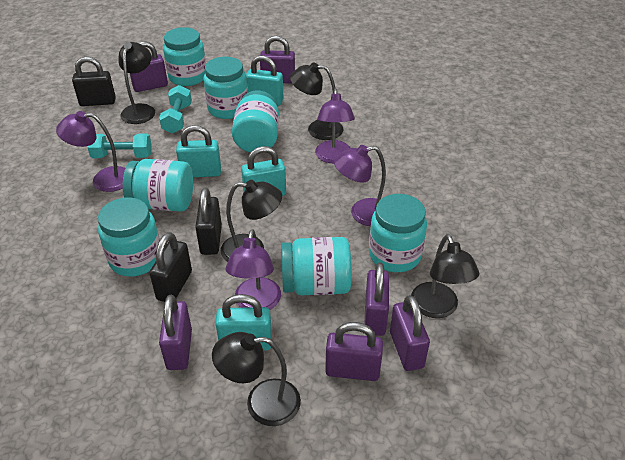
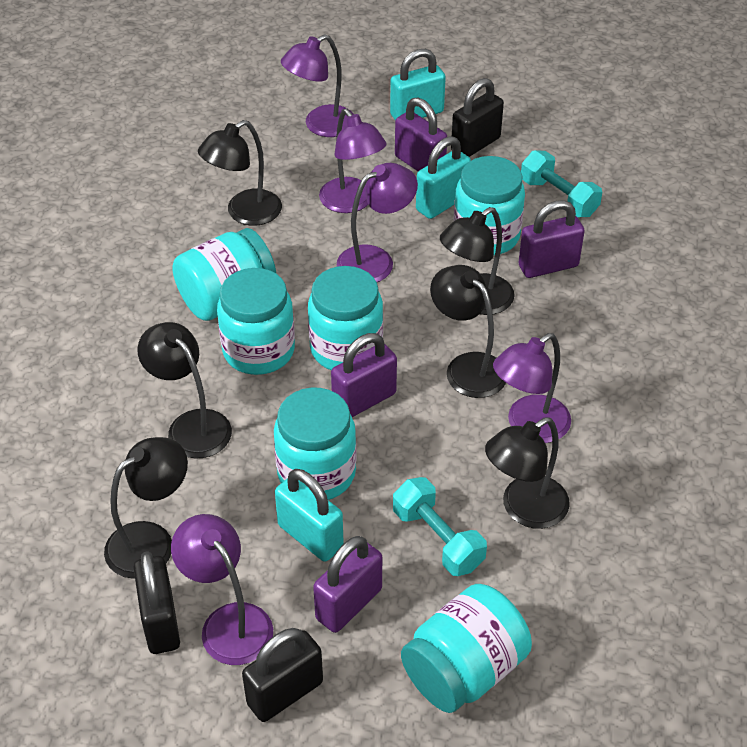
black lamp: [118,42,155,124] [212,332,301,426] [221,180,282,262] [290,63,343,140] [411,234,479,318] = 5 -> [104,437,188,579] [137,322,232,459] [198,120,282,226] [430,265,506,398] [440,207,515,315] [485,417,570,529] = 6
purple lamp: [56,111,125,192] [226,229,281,310] [315,89,355,163] [334,145,386,226] = 4 -> [171,514,273,665] [281,34,353,137] [319,109,387,213] [337,163,418,282] [493,333,571,443] = 5
purple padlock: [130,41,168,92] [159,295,192,370] [260,36,295,84] [325,322,383,381] [365,262,389,336] [390,295,430,371] = 6 -> [313,536,382,633] [331,333,397,417] [395,97,447,171] [518,200,585,278] = 4
turquoise jar: [98,197,160,277] [123,159,193,212] [163,27,206,86] [203,57,248,119] [232,90,280,152] [281,237,352,295] [369,194,427,272] = 7 -> [172,228,276,321] [217,268,295,375] [274,387,357,500] [308,266,383,370] [401,584,532,713] [454,156,525,255] = 6
turquoise padlock: [176,125,221,177] [215,294,272,350] [241,146,286,196] [246,55,284,106] = 4 -> [275,469,344,562] [390,49,446,120] [416,136,471,219] = 3

